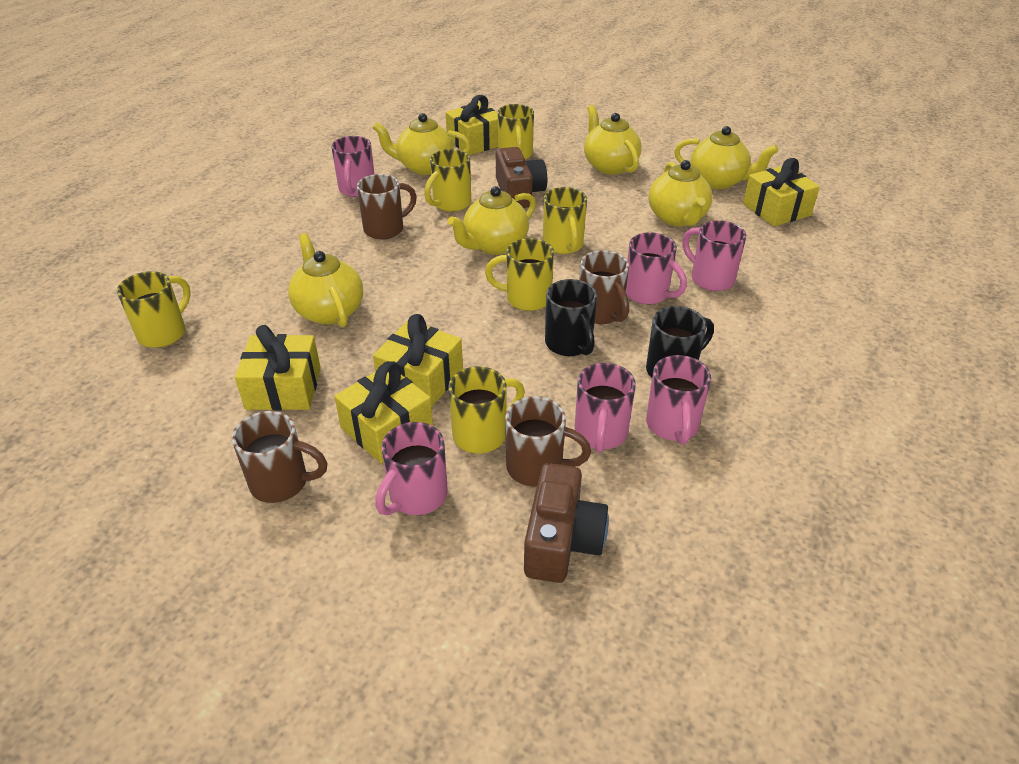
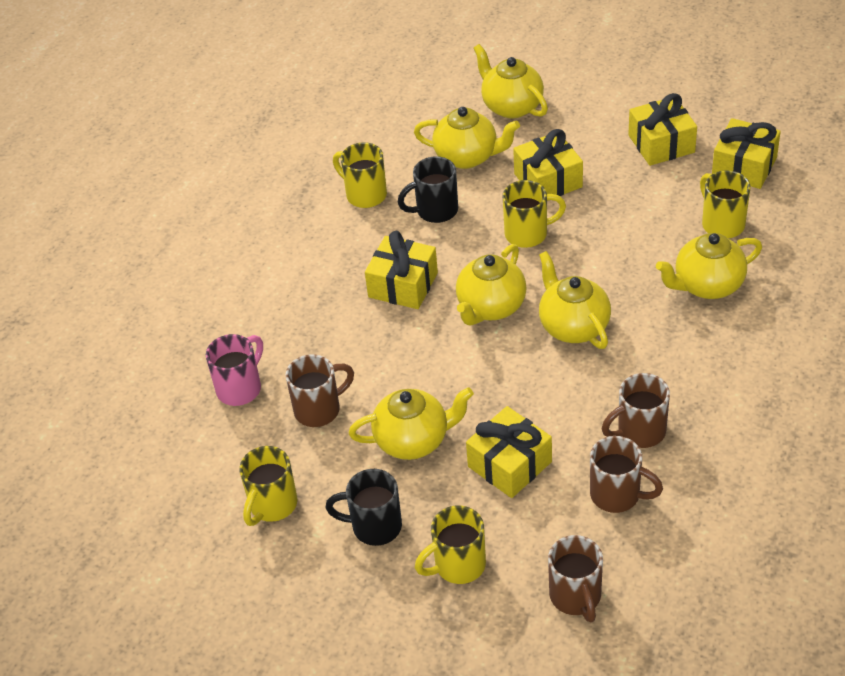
brown camera: [496,147,547,208] [524,463,609,583] = 2 -> none = 0
pink mug: [331,136,374,197] [375,422,448,515] [575,363,636,453] [626,232,687,304] [646,355,711,445] [682,220,746,291] = 6 -> [206,334,263,406] = 1
yellow mug: [117,271,191,348] [424,149,471,212] [448,367,525,453] [485,238,554,311] [498,104,534,160] [543,187,587,254] = 6 -> [239,446,297,526] [333,142,387,208] [415,505,486,584] [503,180,566,248] [700,171,751,238] = 5

